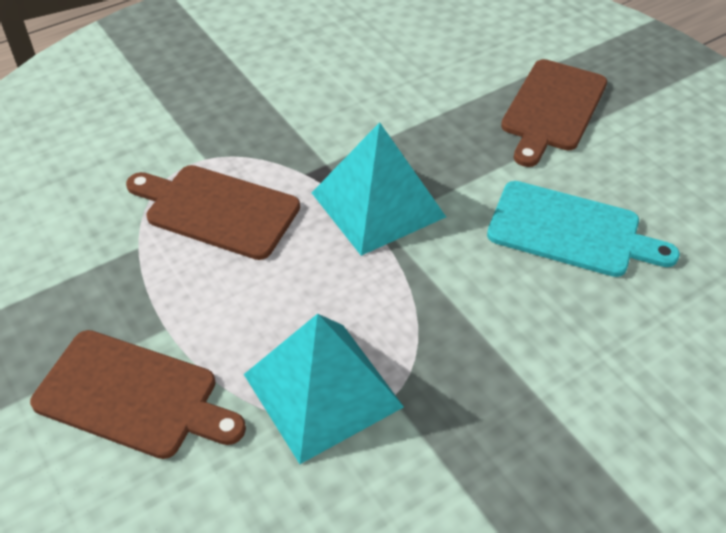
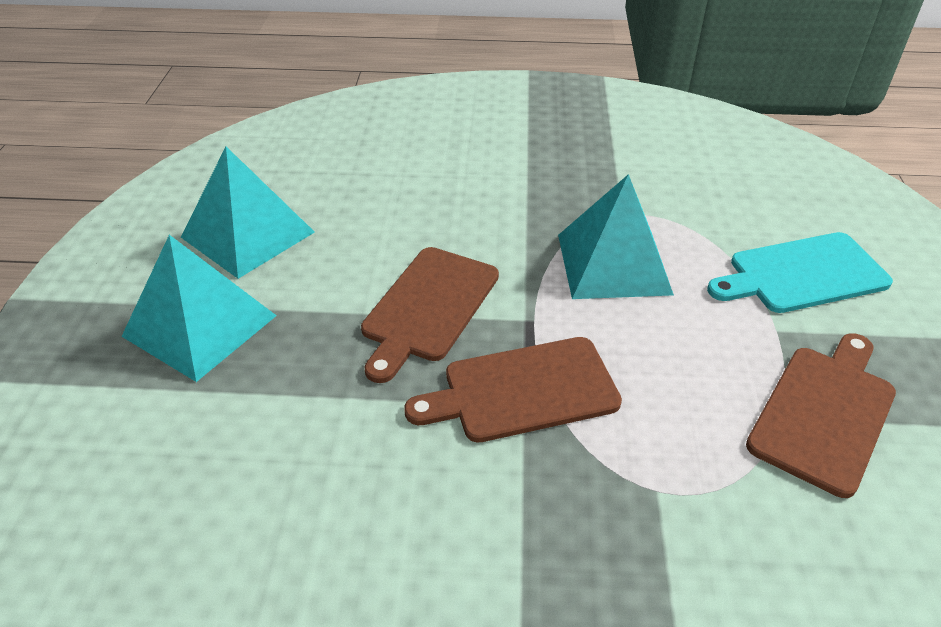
turquoise pyramid: [244,314,404,464] [312,122,446,256] = 2 -> [121,235,277,382] [181,147,315,279] [558,174,674,299] = 3

